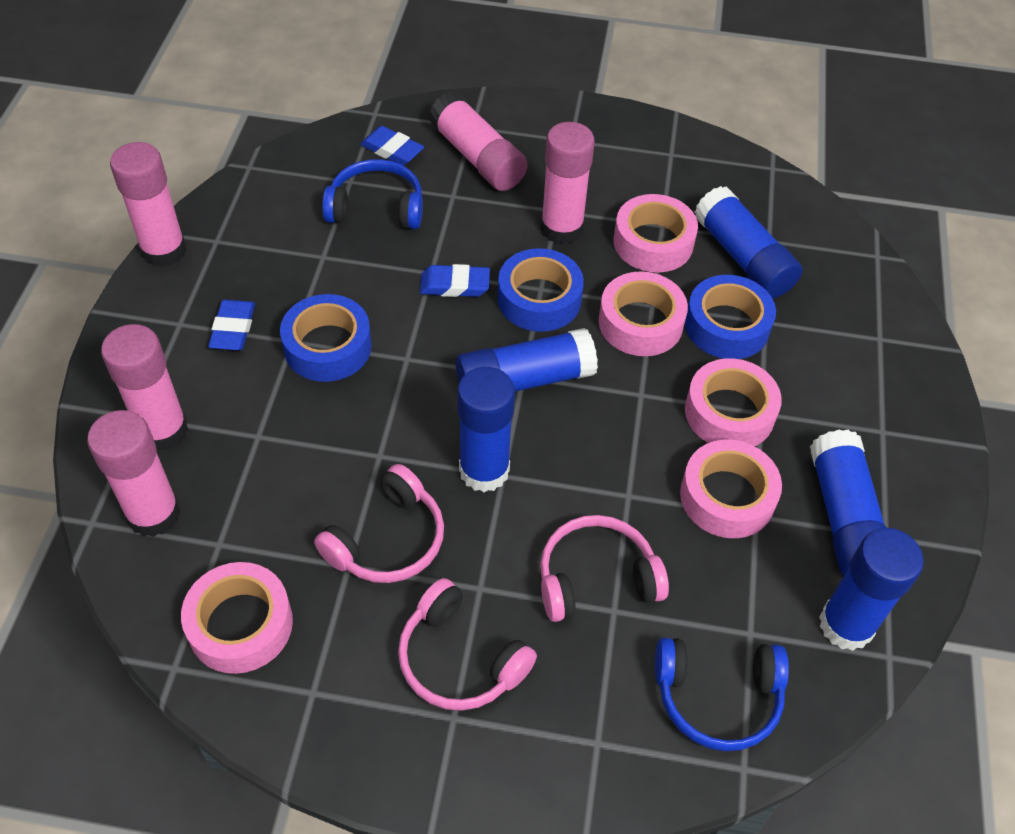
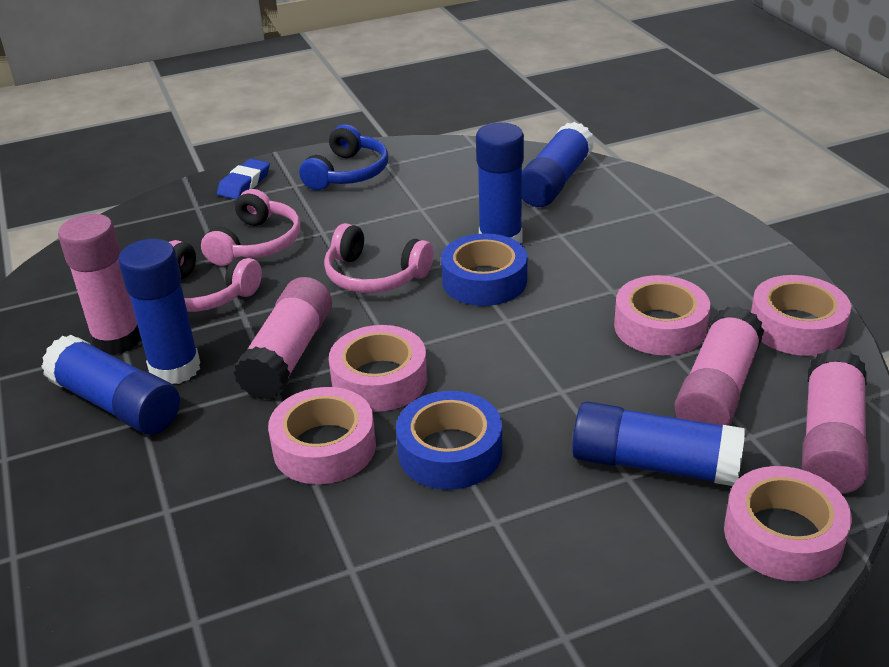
blue eraser: [208,300,255,350] [360,126,424,165] [420,264,490,297] = 3 -> [217,159,270,200] = 1
blue headphones: [322,159,423,229] [655,638,789,751] = 2 -> [299,124,388,190] = 1
blue tape: [280,294,372,382] [498,248,584,332] [685,275,776,359] = 3 -> [396,391,502,490] [441,233,527,306] = 2
pink glue stick: [87,410,181,537] [101,324,188,451] [110,142,187,267] [429,92,528,191] [541,122,595,245] = 5 -> [58,214,141,355] [233,277,332,399] [674,306,764,426] [802,348,869,494] = 4

